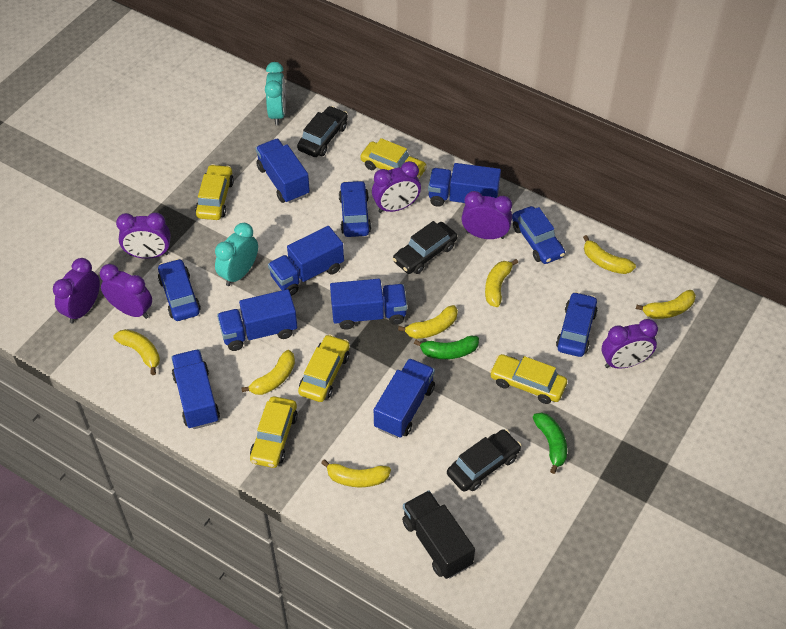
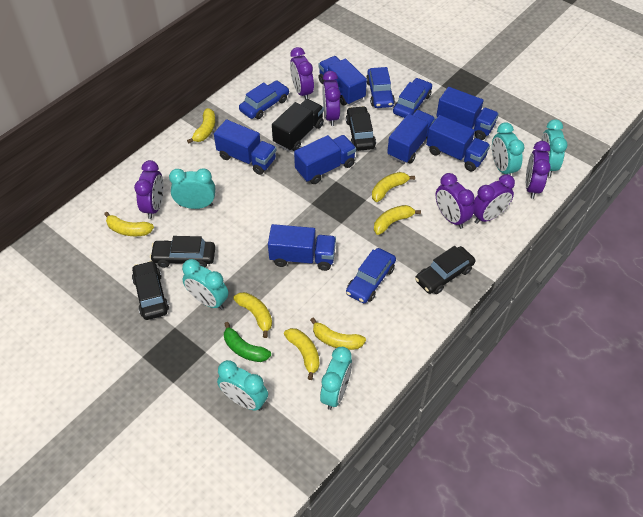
black car: [297,106,348,157] [393,221,457,274] [447,429,521,492] = 3 -> [132,260,169,320] [150,236,215,268] [346,106,376,151] [415,246,475,294] = 4
green banana: [414,336,479,359] [533,413,567,474] = 2 -> [224,322,271,362] = 1
turquoise clock: [215,223,258,286] [265,62,286,125] = 2 -> [169,168,215,209] [182,259,228,310] [217,360,268,410] [320,347,352,410] [492,122,524,175] [541,119,568,177] = 6
yellow car: [195,164,234,220] [250,396,298,468] [298,334,350,402] [360,138,427,179] [490,354,567,404] = 5 -> none = 0

